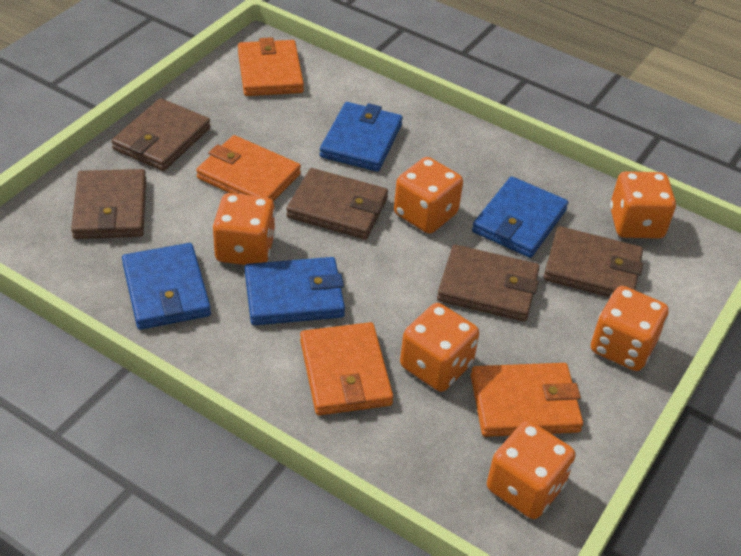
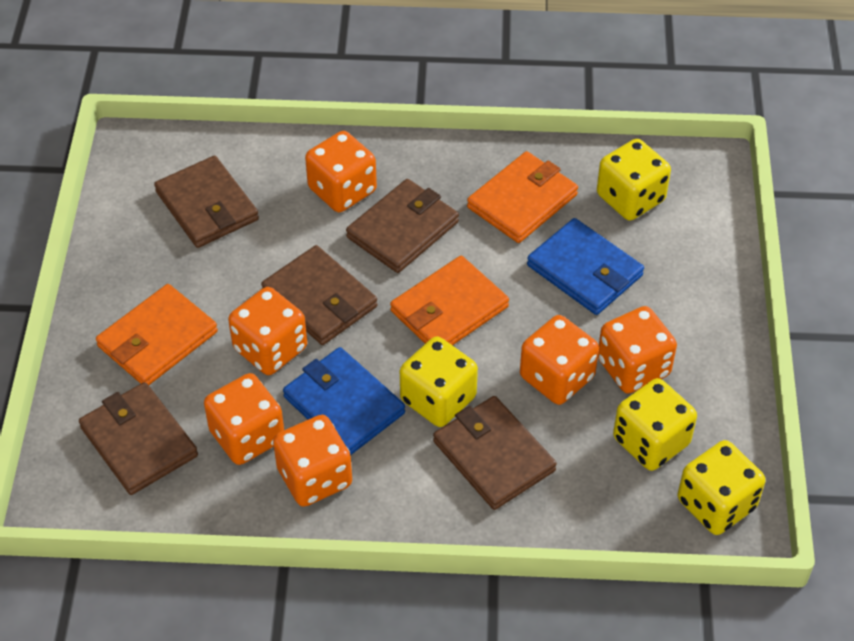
blue wallet: [122,243,211,330] [245,257,345,325] [320,102,403,172] [472,176,568,258] = 4 -> [283,347,405,455] [527,218,644,315] = 2
orange wallet: [196,135,301,201] [238,37,304,96] [300,322,393,415] [471,363,583,437] = 4 -> [96,284,218,385] [390,256,509,345] [467,151,578,243] = 3
yellow dice: none = 0 -> [400,336,478,427] [597,139,671,221] [613,378,697,471] [678,440,765,535] = 4

